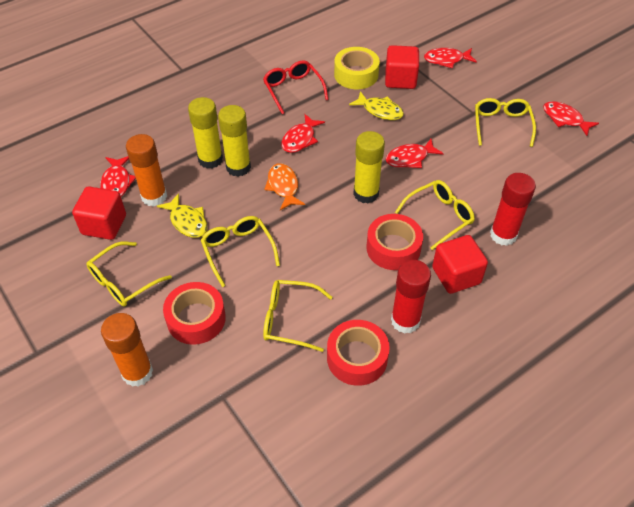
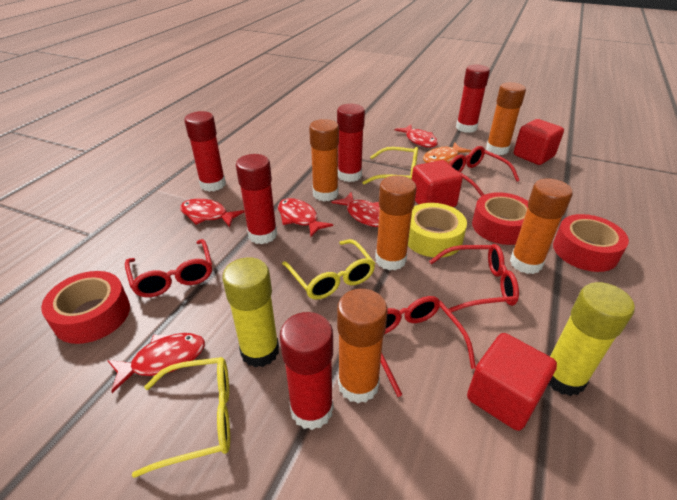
orange glue stick: [101,313,153,387] [126,134,167,207] = 2 -> [309,119,339,201] [337,289,388,403] [375,176,417,270] [486,82,526,155] [510,178,573,274] = 5
red glasses: [263,60,329,114] = 1 -> [125,239,212,297] [381,296,476,397] [429,244,519,312] [449,146,520,196] = 4
red glue stick: [391,260,431,334] [490,173,536,246] = 2 -> [184,111,226,192] [236,154,277,244] [280,312,333,430] [337,104,365,182] [456,65,490,133] = 5
yellow fish: [157,193,207,238] [349,91,404,120] = 2 -> none = 0
yellow glasses: [86,242,172,307] [201,216,280,287] [263,280,332,352] [395,180,475,250] [475,98,536,147] = 5 -> [132,357,230,478] [282,239,375,300] [362,147,418,184] = 3
yellow glue stick: [188,97,223,169] [218,105,251,177] [353,131,385,203] = 3 -> [222,257,279,368] [548,282,635,396] = 2

